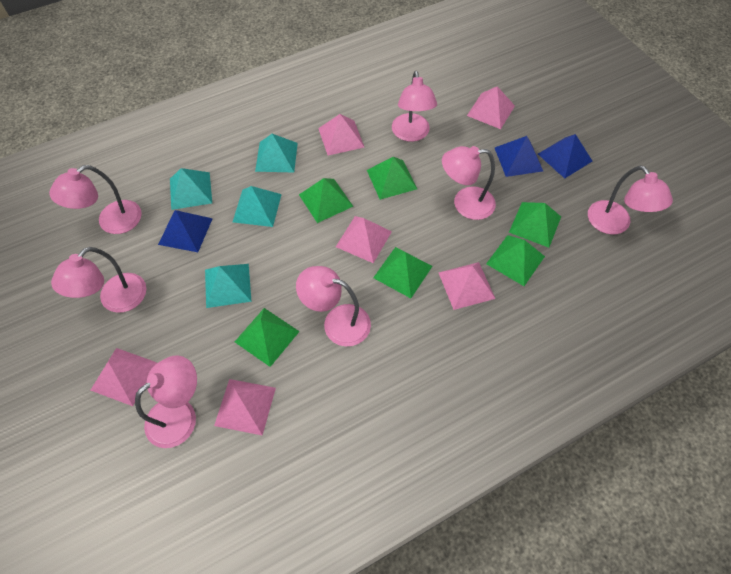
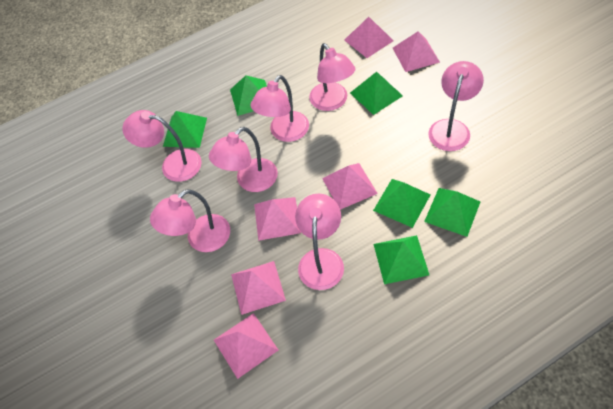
blue pyramid: [158,210,213,252] [495,136,543,177] [538,134,592,178] = 3 -> none = 0
turquoise pyramid: [170,168,212,210] [205,264,251,308] [233,186,282,227] [255,134,298,172] = 4 -> none = 0

